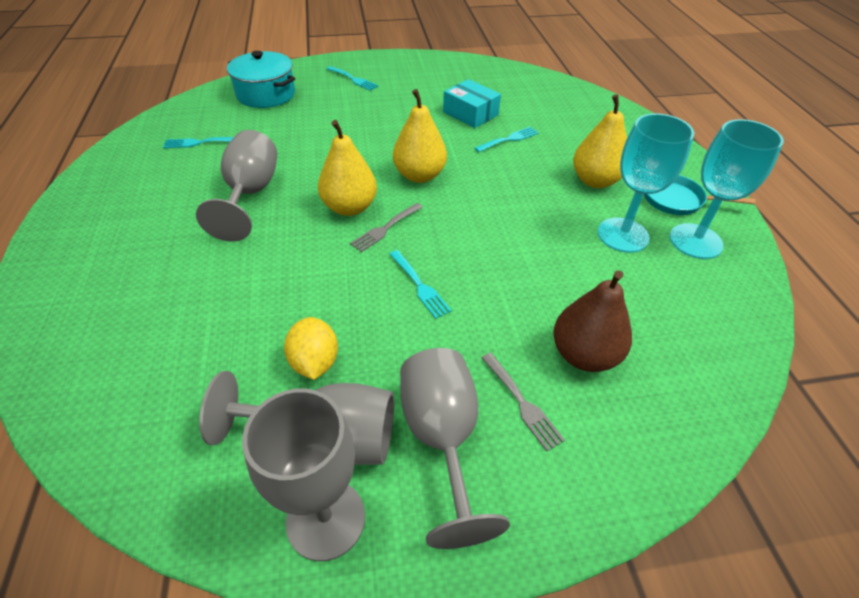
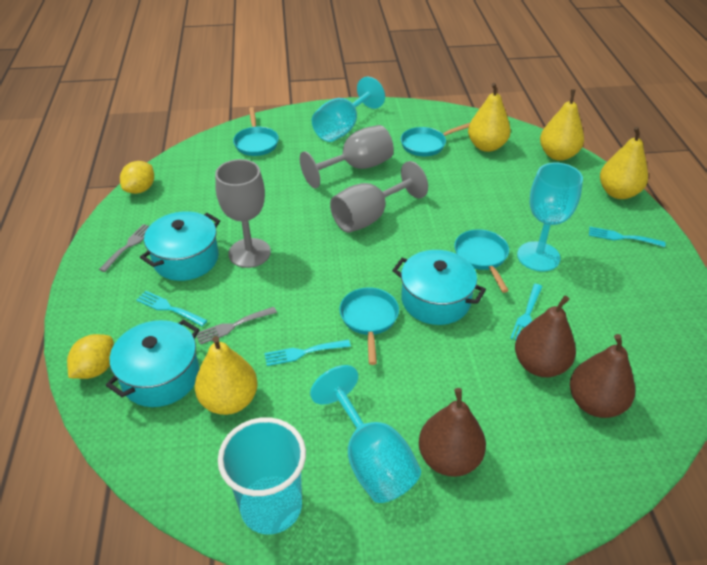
brown pear: [553,270,632,372] = 1 -> [419,388,486,477] [515,296,576,377] [570,334,635,418] = 3
grey goblet: [196,130,277,242] [199,371,394,465] [242,388,365,561] [400,348,510,549] = 4 -> [215,159,271,268] [300,125,394,188] [330,161,428,233] = 3
turquoise box: [443,79,501,128] = 1 -> none = 0
turquoise cup: none = 0 -> [218,417,306,535] = 1
turquoise goblet: [598,113,694,253] [670,119,784,259] = 2 -> [310,365,421,503] [312,77,385,142] [517,163,583,271] = 3
turquoise pan: [644,175,756,215] = 1 -> [233,107,279,156] [339,287,399,365] [401,123,470,156] [454,229,509,293] = 4
turquoise pot: [227,51,295,108] = 1 -> [106,319,200,407] [140,211,220,281] [392,250,486,325] = 3
yellow lemon: [284,317,338,380] = 1 -> [67,334,114,379] [120,161,154,194] = 2
yellow pear: [318,120,377,216] [393,89,447,183] [573,94,627,188] = 3 -> [195,336,258,415] [468,83,511,152] [540,89,584,161] [600,127,648,199] = 4

